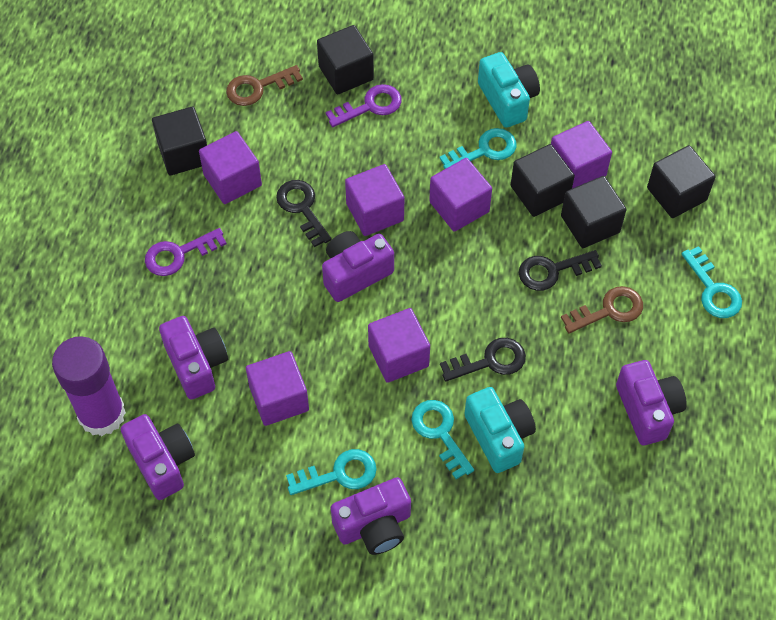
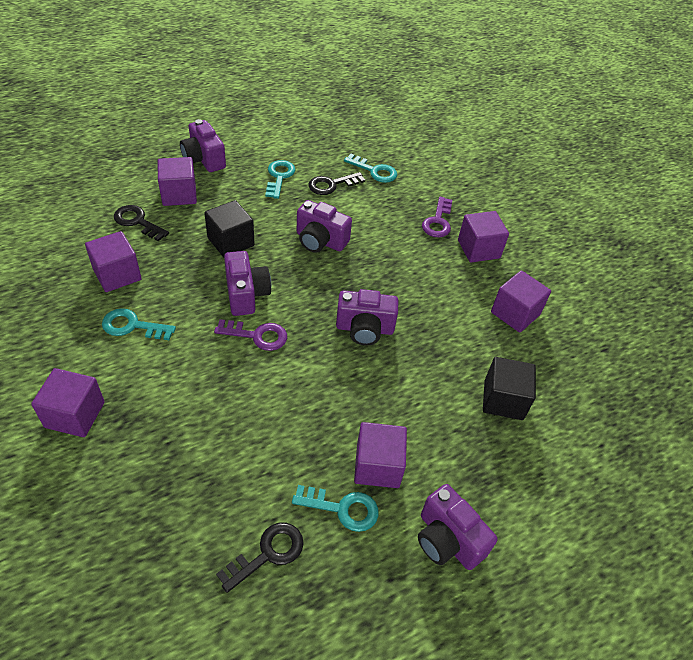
black cube: [152,107,207,176] [317,25,374,95] [511,144,575,217] [561,176,627,248] [647,145,716,218] = 5 -> [204,200,255,257] [483,357,536,420] = 2
brown key: [226,65,303,106] [561,286,643,334] = 2 -> none = 0
purple glue stick: [52,336,126,436] = 1 -> none = 0
turquoise camera: [465,387,536,473] [478,52,540,128] = 2 -> none = 0

